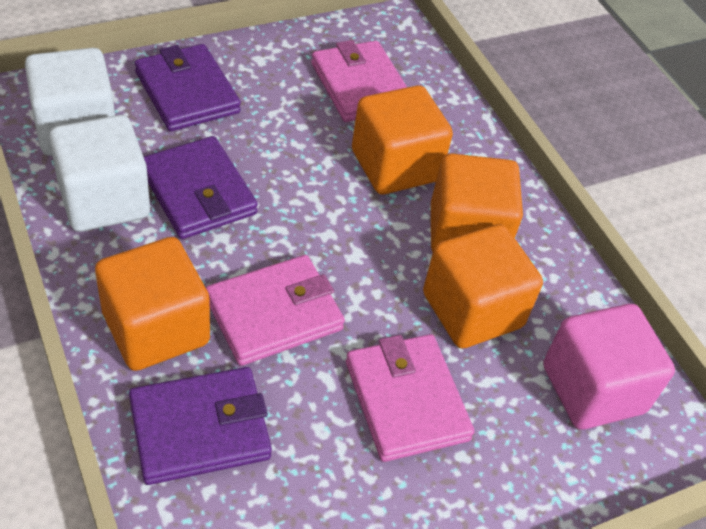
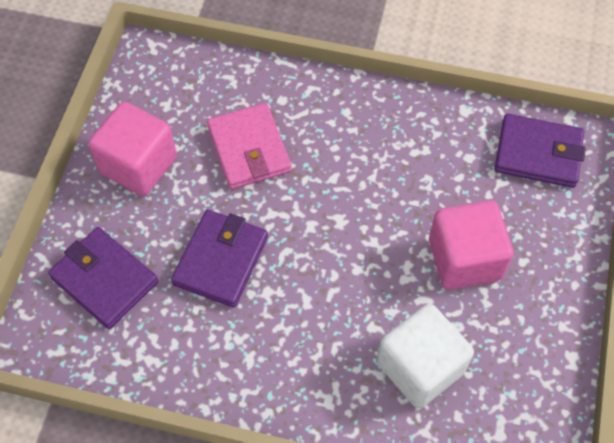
orange cube: [95,237,210,371] [352,86,453,195] [423,224,543,348] [431,153,523,252] = 4 -> none = 0
pink cube: [543,304,675,430] = 1 -> [88,102,177,196] [429,201,514,290] = 2
pink wallet: [206,255,345,366] [311,40,407,122] [346,334,474,462] = 3 -> [207,103,292,189] = 1
white cube: [25,48,115,156] [49,115,150,232] = 2 -> [377,304,474,408] = 1

